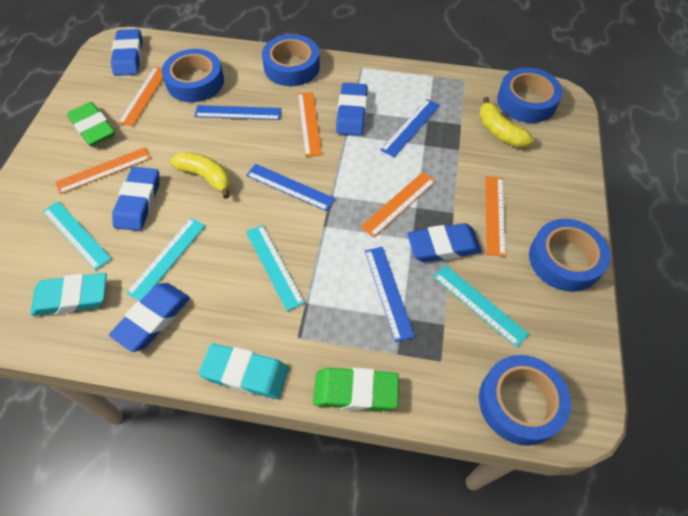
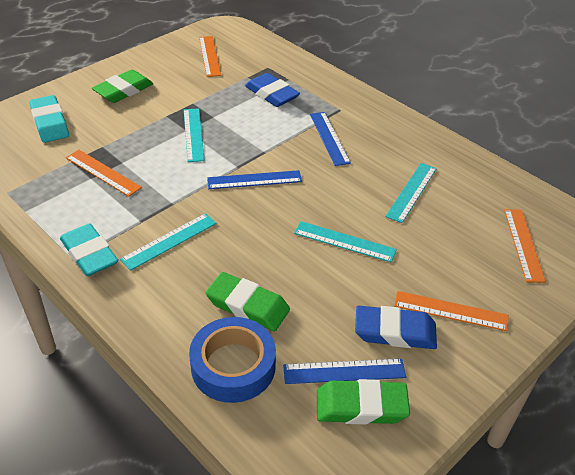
blue eraser: [109,283,190,352] [111,29,143,76] [112,167,160,231] [336,83,368,136] [407,223,482,262] = 5 -> [245,73,300,107] [355,306,437,349] = 2
blue ruler: [194,105,282,120] [246,164,335,211] [365,247,415,342] [380,99,440,157] = 4 -> [207,170,302,189] [283,359,406,384] [310,112,351,166] = 3
blue tape: [162,49,224,102] [262,34,320,86] [479,355,571,446] [497,68,563,123] [529,219,611,292] = 5 -> [189,317,276,403] = 1
green eraser: [67,102,115,146] [313,368,399,411] = 2 -> [92,70,153,103] [205,272,290,331] [317,379,410,425] = 3
orange ruler: [55,147,151,194] [118,67,163,127] [298,92,322,157] [360,172,436,238] [485,176,506,257] = 5 -> [66,150,142,197] [199,36,221,77] [394,291,509,331] [504,209,546,283] = 4
yellow banana: [171,152,231,199] [479,97,534,148] = 2 -> none = 0

